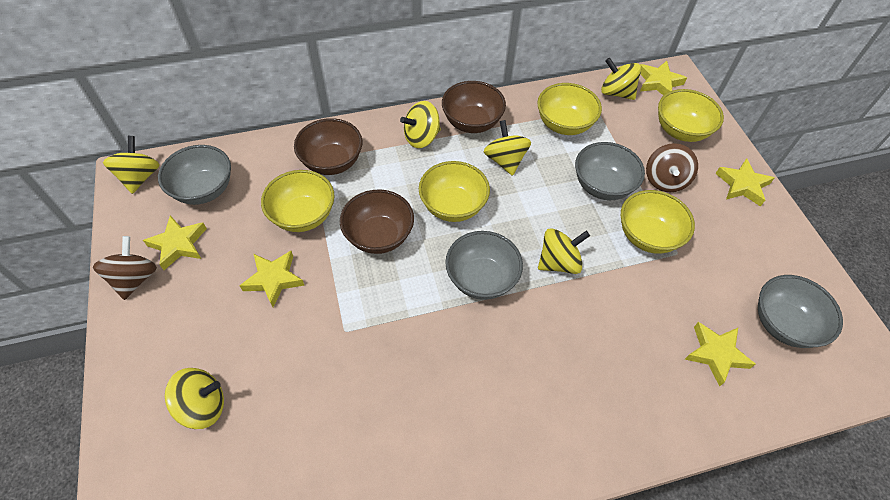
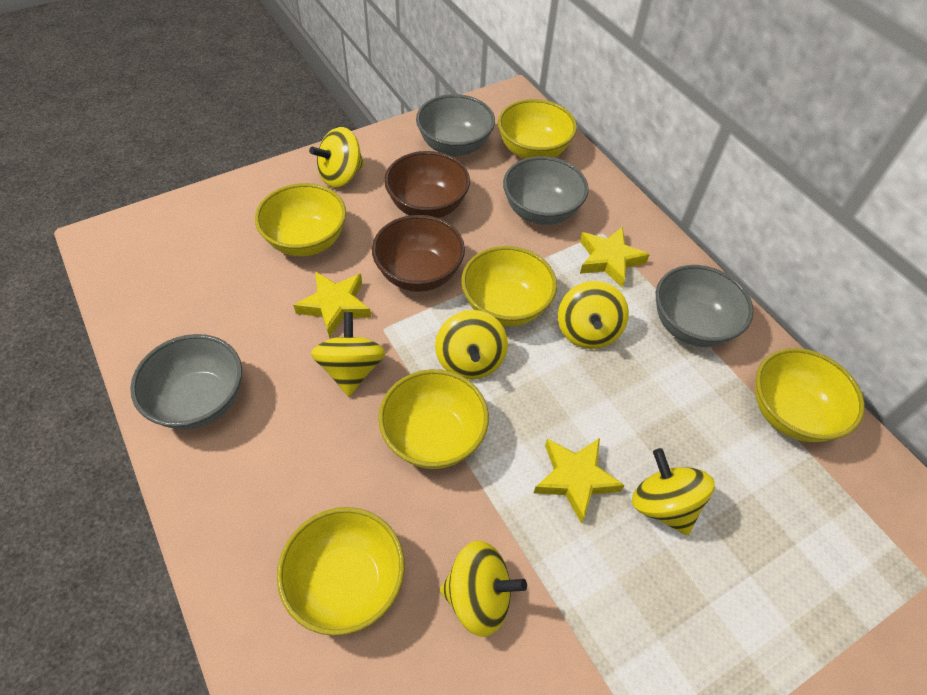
brown bowl: [294,118,363,175] [340,189,414,254] [442,81,506,133] = 3 -> [372,215,465,292] [384,151,470,218] = 2
brown spinning top: [93,236,157,300] [646,143,698,192] = 2 -> none = 0
yellow bowl: [261,170,334,232] [419,161,490,222] [537,83,602,135] [621,190,695,254] [658,89,724,142] = 5 -> [255,183,346,256] [277,507,405,636] [378,369,489,469] [461,246,557,327] [498,99,577,159] [755,348,865,442] = 6
yellow star: [143,216,207,270] [240,251,305,307] [640,61,687,96] [685,322,756,386] [715,158,774,207] = 5 -> [293,271,371,338] [534,438,624,524] [580,226,650,287] = 3

